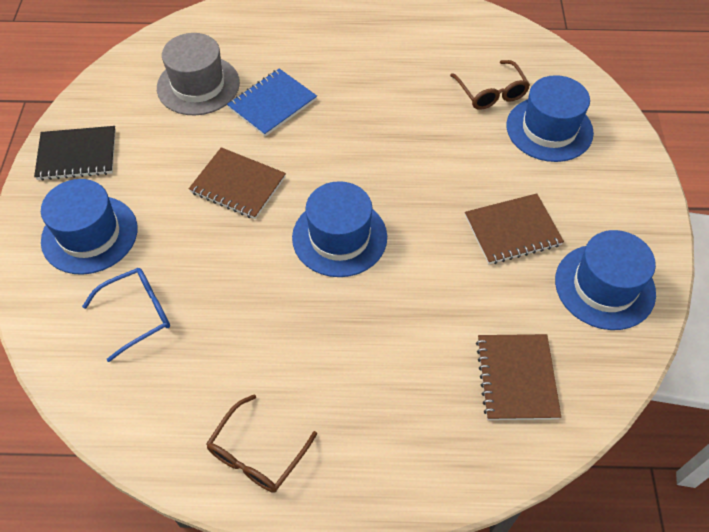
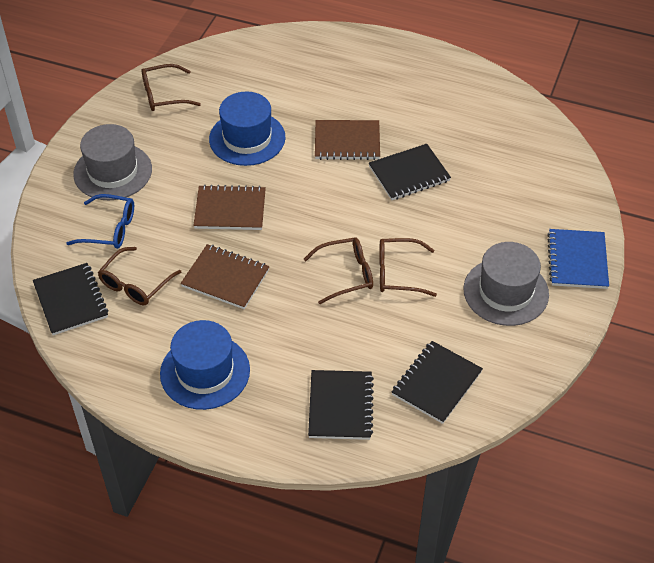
black notebook: [34,126,116,181] = 1 -> [33,263,108,335] [308,370,374,440] [369,144,451,200] [392,341,483,424] = 4
blue hat: [41,179,138,275] [292,181,387,277] [506,75,594,162] [555,230,656,330] = 4 -> [160,320,250,410] [209,91,286,166] = 2
brown glasses: [206,394,317,493] [450,60,530,110] = 2 -> [98,247,181,305] [141,64,201,111] [304,238,373,304] [379,238,437,297] = 4
grey hat: [157,33,240,116] = 1 -> [73,124,152,200] [463,242,549,326] = 2

